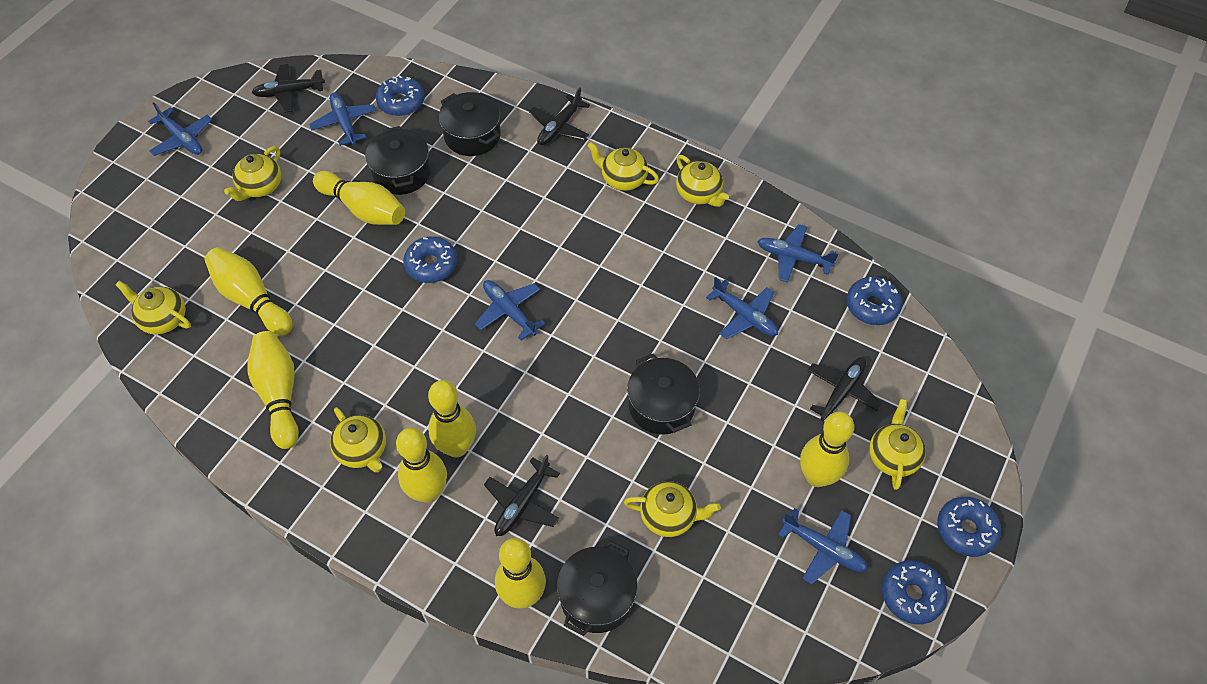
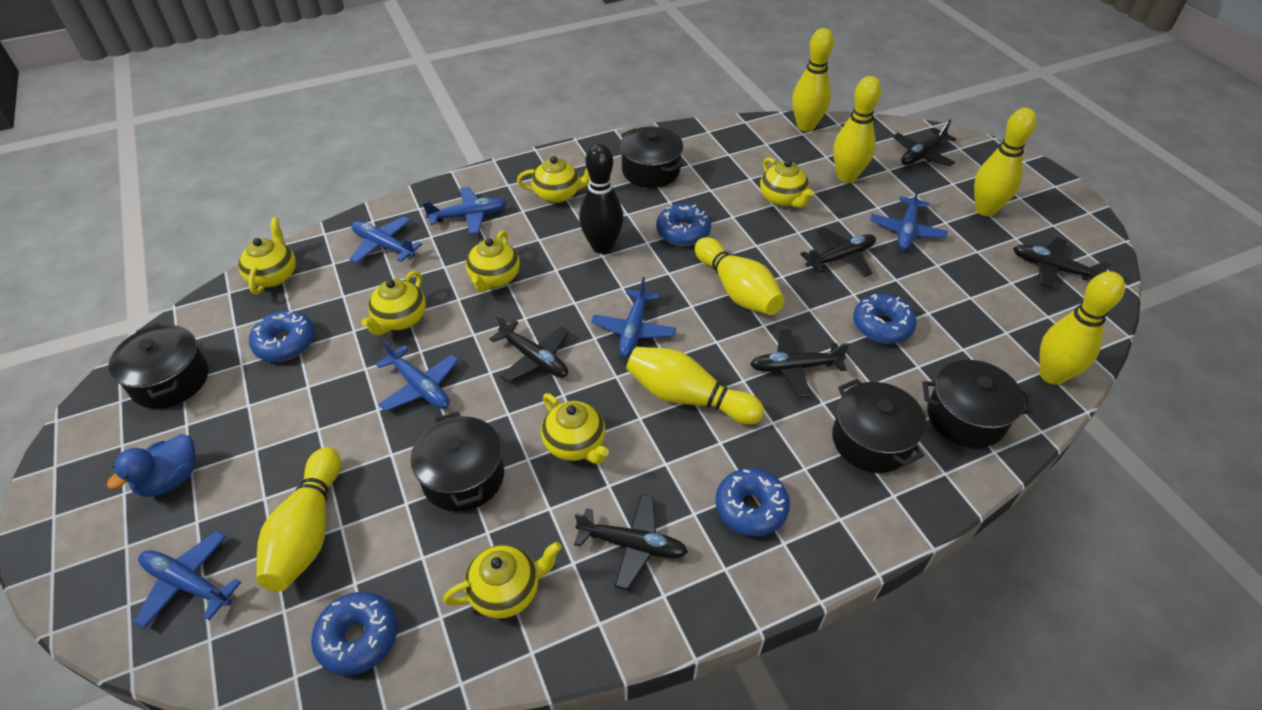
black bowling pin: none = 0 -> [579,144,624,254] = 1
black plane: [251,64,325,113] [484,455,560,536] [529,87,590,145] [808,357,882,421] = 4 -> [490,315,569,382] [574,494,688,590] [750,329,849,397] [800,227,876,277] [893,120,956,166] [1013,238,1112,288] = 6
black pot: [365,126,431,195] [439,92,501,156] [557,541,637,636] [627,353,700,435] = 4 -> [109,323,208,409] [411,412,504,512] [620,127,683,188] [832,379,926,473] [923,360,1034,448] = 5
blue duck: none = 0 -> [107,434,196,497] = 1

